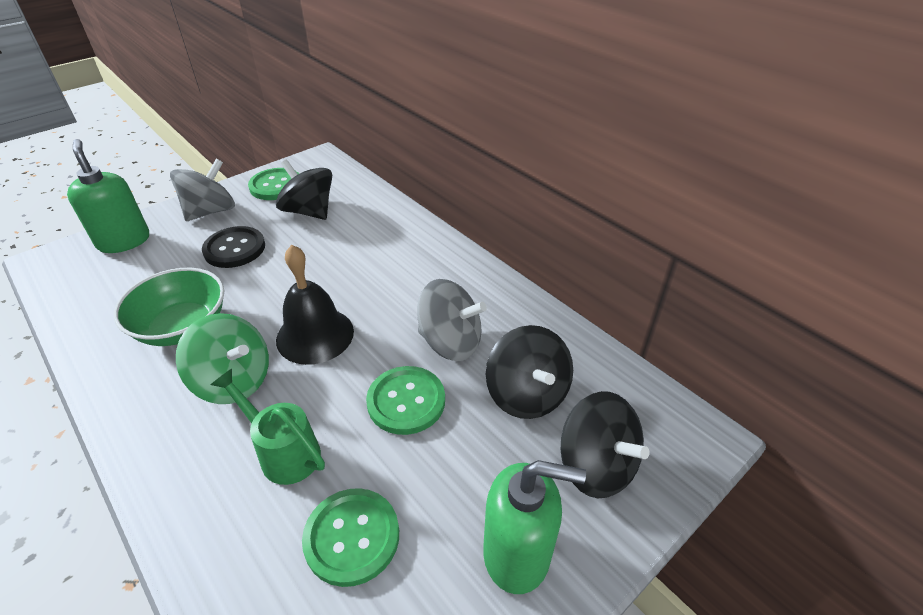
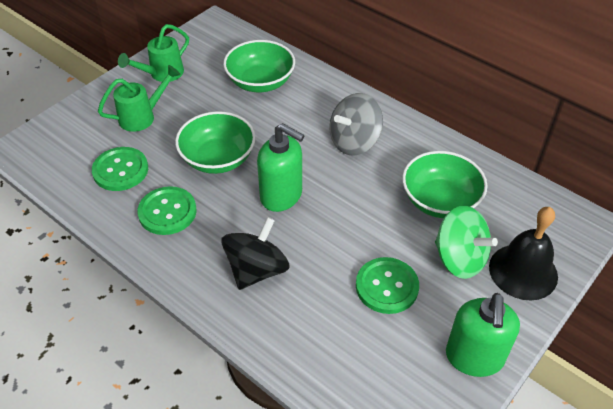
black button: [202,226,265,268] = 1 -> none = 0
black spinning top: [276,159,332,220] [486,325,573,419] [561,391,650,498] = 3 -> [221,217,290,290] = 1
green bowl: [114,268,224,346] = 1 -> [175,111,256,174] [223,40,295,92] [402,151,488,218] = 3
green watering can: [211,369,325,485] = 1 -> [98,65,181,132] [118,24,189,82] = 2
grey spinning top: [170,159,235,221] [417,279,487,361] = 2 -> [329,93,383,156] = 1

